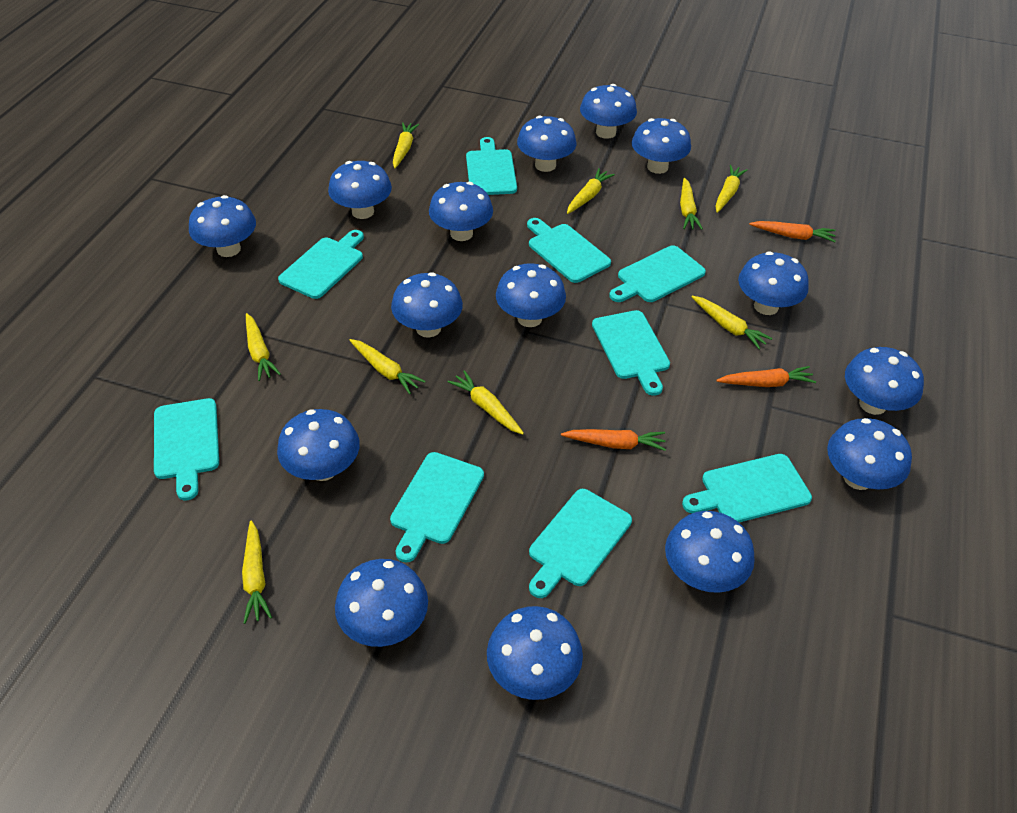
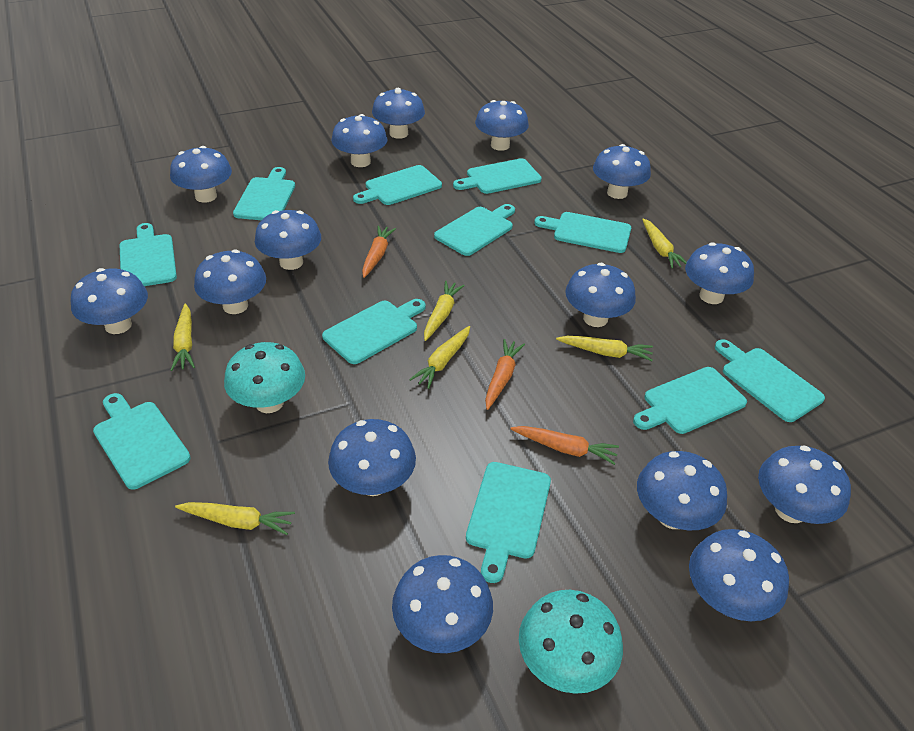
turquoise cutting board: [154,398,219,500] [278,230,364,299] [390,452,484,563] [466,137,517,195] [527,218,611,283] [529,489,632,598] [592,310,670,396] [609,245,706,302] [682,454,812,522] = 9 -> [93,393,191,490] [119,223,177,286] [233,167,295,220] [322,299,426,364] [353,165,442,205] [434,204,515,256] [453,158,542,194] [466,462,551,583] [534,212,631,253] [633,367,747,434] [715,340,825,422] = 11
turquoise mushroom: none = 0 -> [224,342,305,413] [519,590,623,694] = 2
yellow carrot: [242,520,272,624] [246,313,281,381] [349,339,426,394] [393,122,419,168] [448,370,524,435] [567,168,615,214] [680,178,703,230] [691,296,772,350] [716,165,748,213] = 9 -> [171,303,195,371] [175,502,295,535] [409,326,470,389] [424,281,465,341] [556,336,653,361] [642,218,687,269] = 6

